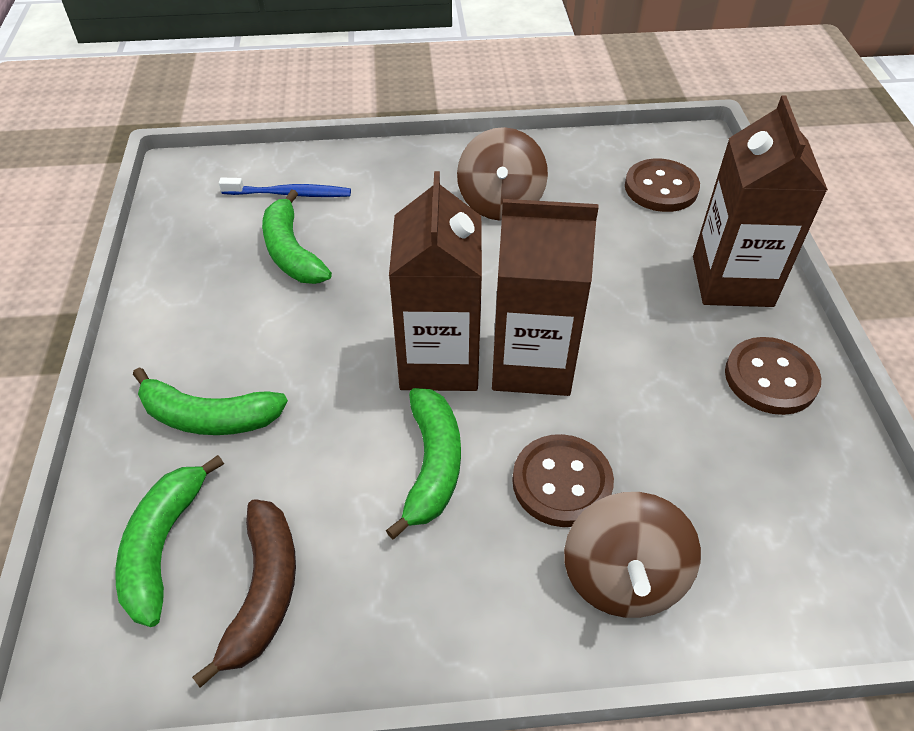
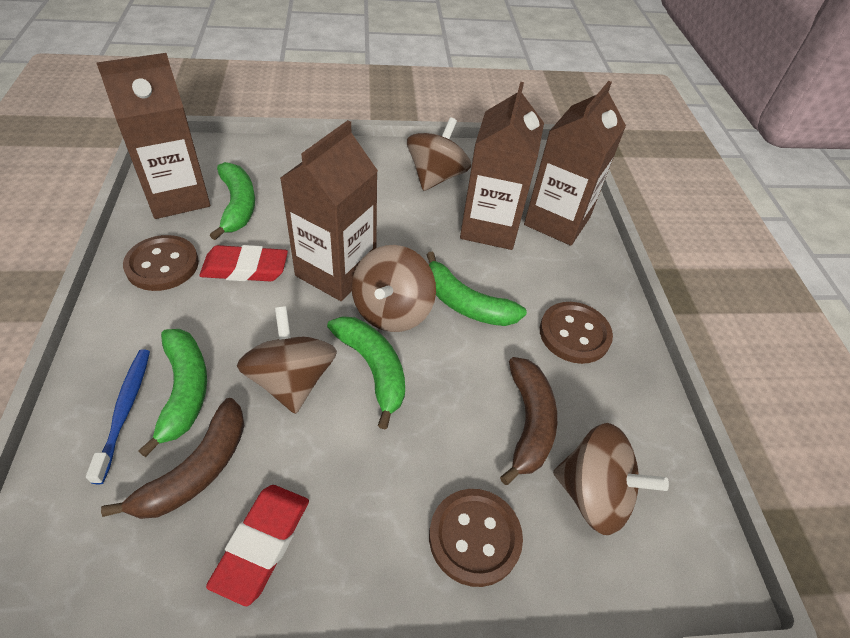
brown banana: [192,499,296,688] = 1 -> [101,398,244,519] [500,357,557,485] = 2
brown carton: [389,171,482,391] [492,199,598,396] [693,95,828,307] = 3 -> [96,53,210,219] [280,120,378,301] [460,82,544,250] [524,81,626,246] = 4
brown spinning top: [457,127,548,221] [564,492,701,618] = 2 -> [237,306,337,414] [352,245,436,332] [407,117,471,191] [553,423,669,535] = 4
red eraser: none = 0 -> [199,245,288,282] [206,485,309,606] = 2

